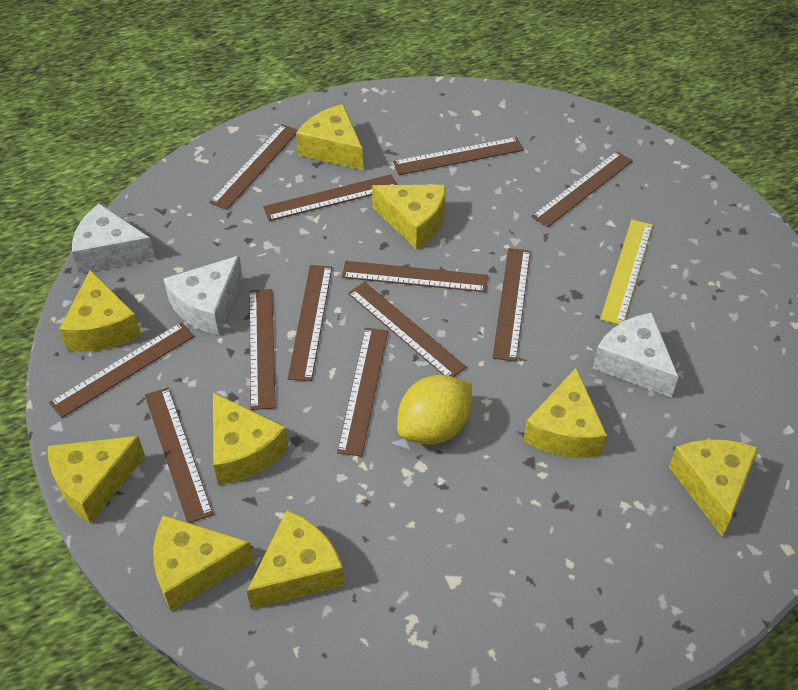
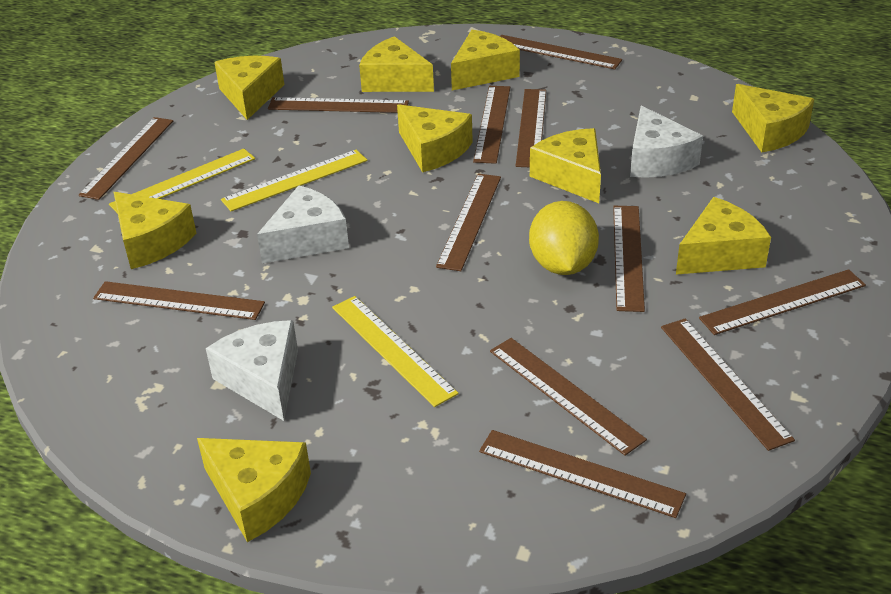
yellow ruler: [600,220,653,325] = 1 -> [109,149,255,214] [221,150,368,211] [332,296,459,407] = 3

